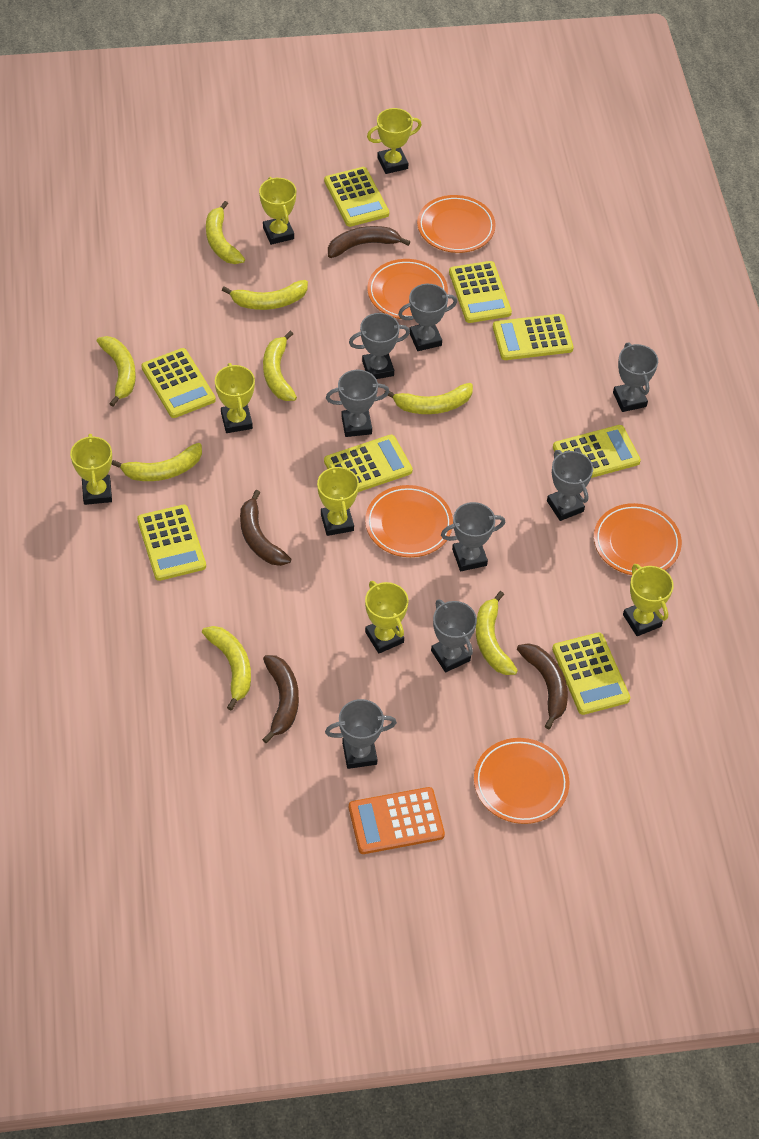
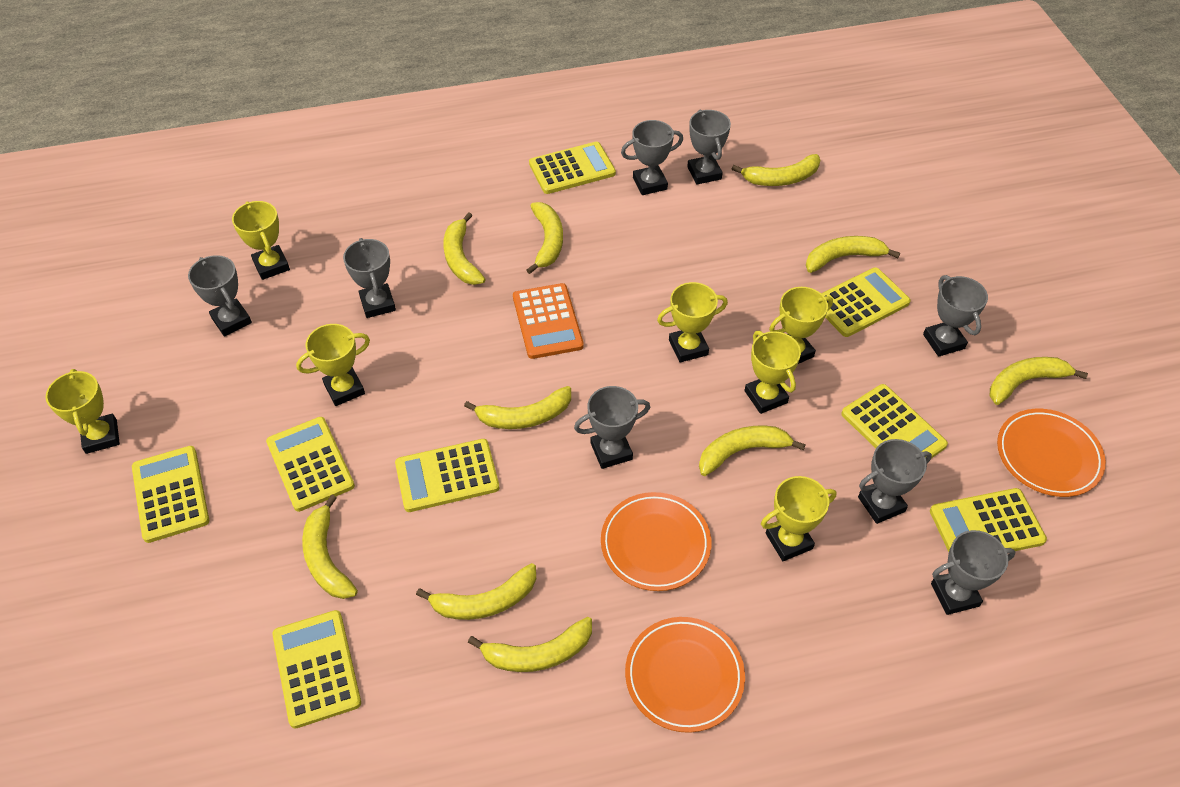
brown banana: [240,490,291,566] [262,655,299,743] [328,226,410,258] [517,643,568,729] = 4 -> none = 0
orange plate: [365,485,453,557] [367,259,448,319] [417,195,496,253] [474,738,569,824] [594,503,682,575] = 5 -> [601,492,711,591] [625,617,745,733] [997,409,1106,497] = 3
yellow banana: [97,336,136,407] [111,443,202,481] [202,626,251,711] [206,201,245,264] [222,280,308,310] [263,331,297,401] [384,383,473,414] [476,591,518,675] = 8 -> [302,494,358,599] [416,563,536,620] [443,212,486,285] [464,386,571,429] [468,617,592,672] [526,202,563,274] [699,426,806,476] [732,154,820,186] [806,236,900,273] [990,357,1088,405] = 10

